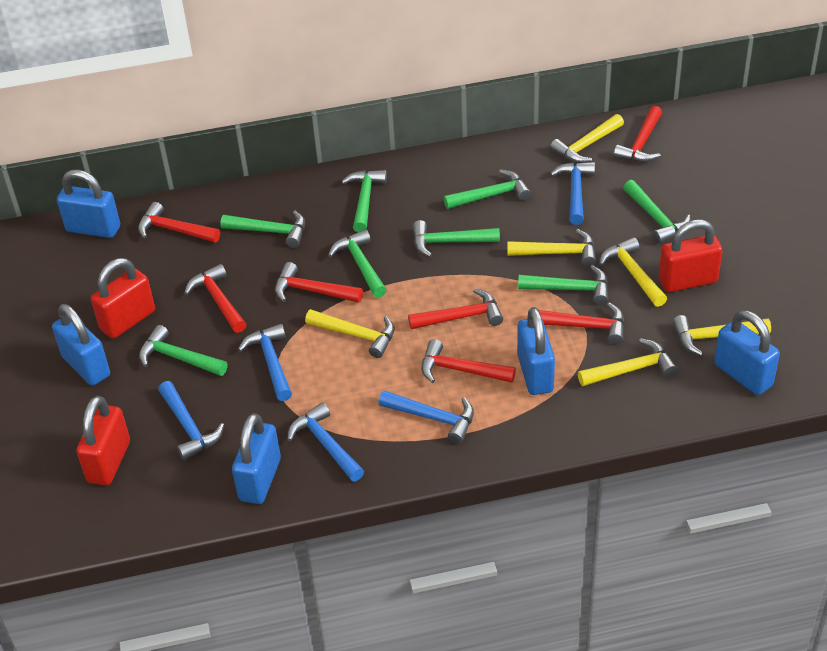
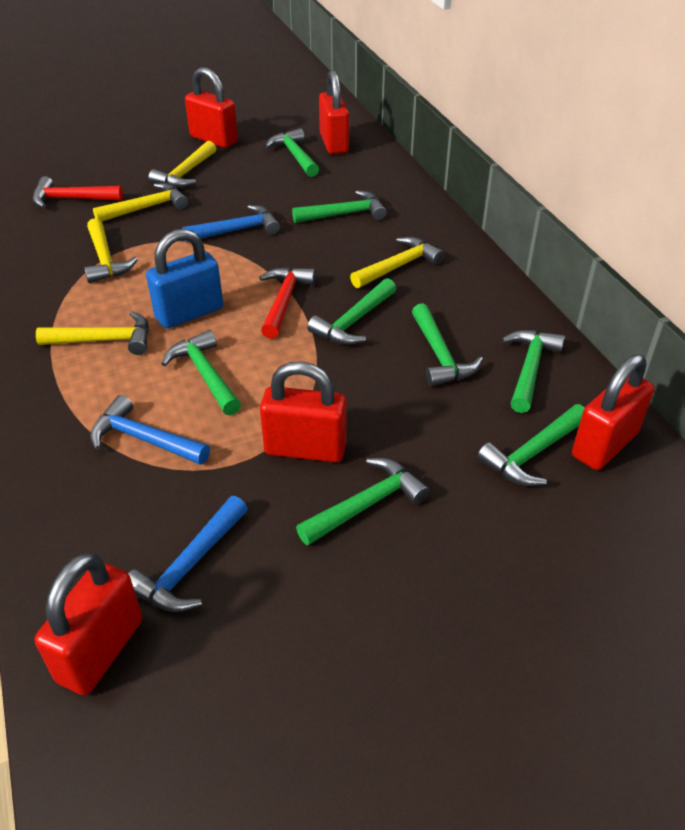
blue hammer: [158,381,224,460] [238,324,292,401] [287,402,364,482] [378,390,474,444] [550,162,595,225] = 5 -> [90,395,210,465] [128,496,248,612] [182,205,280,242] = 3
blue padlock: [52,304,110,386] [57,170,120,238] [232,413,281,504] [517,307,555,395] [714,310,780,395] = 5 -> [146,229,223,328] = 1
red hammer: [138,202,220,243] [184,264,247,333] [275,262,363,303] [408,288,503,329] [421,339,516,383] [539,302,624,344] [614,106,662,162] = 7 -> [33,176,123,208] [259,267,316,339] = 2
red padlock: [76,396,130,485] [91,258,155,339] [658,219,723,292] = 3 -> [34,553,143,695] [185,67,238,148] [260,361,347,463] [319,70,349,154] [572,354,654,470] = 5
yellow hammer: [305,309,395,358] [508,229,596,267] [550,114,624,163] [578,338,677,386] [599,237,667,307] [672,315,771,356] = 6 -> [36,311,149,355] [84,218,138,283] [93,183,188,222] [148,141,216,188] [350,237,445,288] = 5

